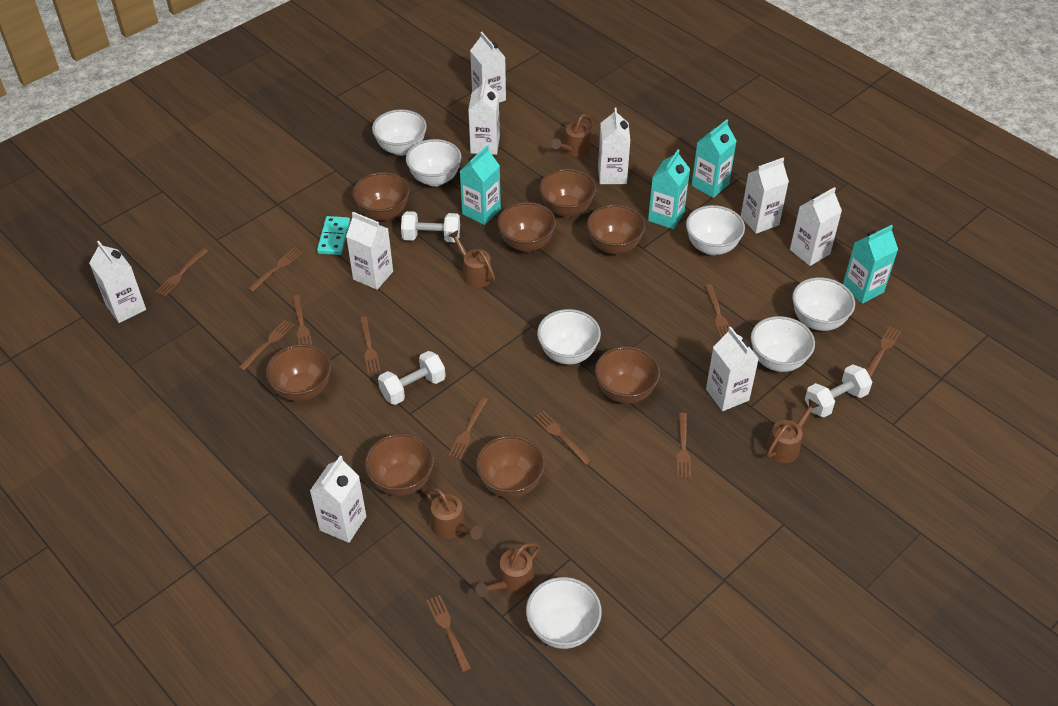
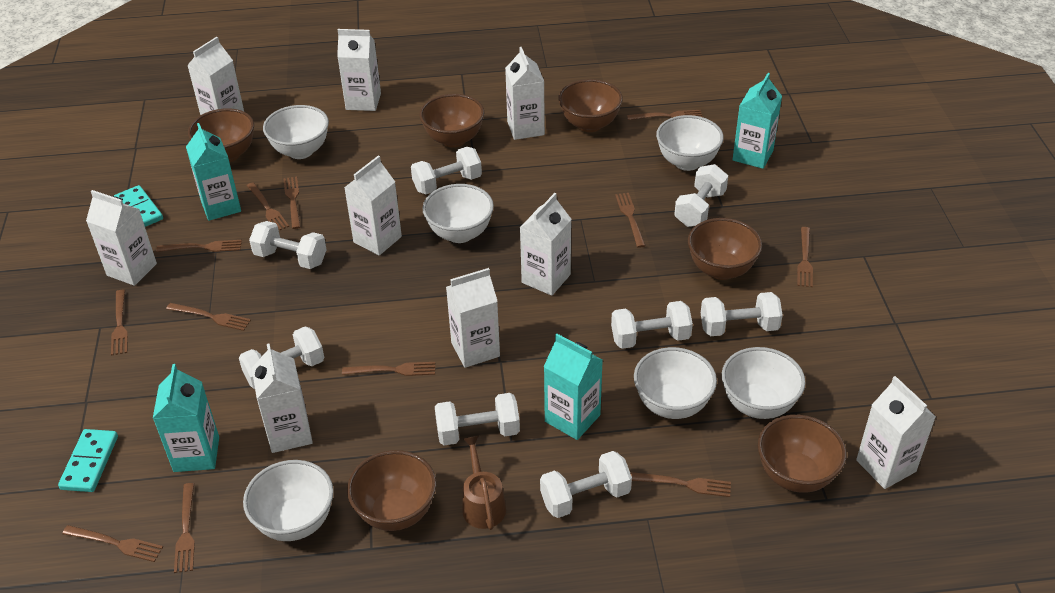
brown bowl: [266,344,331,401] [352,172,410,221] [365,433,434,496] [476,435,545,498] [497,202,556,252] [539,169,596,217] [587,204,646,254] [595,346,660,404] = 8 -> [188,108,254,162] [347,450,437,531] [419,94,484,148] [558,79,623,132] [688,218,762,280] [758,415,846,493] = 6
brown fork: [155,248,208,296] [238,320,295,371] [248,247,303,292] [292,295,312,345] [360,316,381,374] [426,595,471,672] [448,397,488,460] [533,411,592,465] [677,412,691,479] [705,284,730,338] [866,326,901,378] = 11 -> [62,525,163,562] [111,290,128,356] [156,240,242,252] [166,303,251,331] [174,483,195,573] [247,182,289,230] [283,177,301,229] [342,362,435,376] [615,193,646,248] [627,110,702,120] [630,472,731,497] [797,227,813,287] = 12
brown watering can: [425,488,483,540] [448,230,495,288] [476,543,540,597] [551,114,593,157] [766,399,820,463] = 5 -> [462,436,506,530] = 1
turquoise domino: [317,216,350,255] = 1 -> [58,429,118,492] [114,185,163,227] = 2
white bowl: [372,109,427,156] [406,139,462,187] [526,577,602,649] [537,309,601,364] [686,205,745,255] [751,316,815,372] [792,277,855,331] = 7 -> [243,460,334,541] [263,105,329,159] [423,184,494,243] [634,347,717,419] [656,115,724,171] [722,347,805,419] = 6
white dumbbell: [378,351,446,405] [401,211,460,242] [805,364,872,417] = 3 -> [239,326,324,389] [249,221,327,269] [411,147,482,194] [435,393,520,445] [540,451,632,518] [611,301,693,349] [674,164,728,227] [701,292,783,336] = 8

